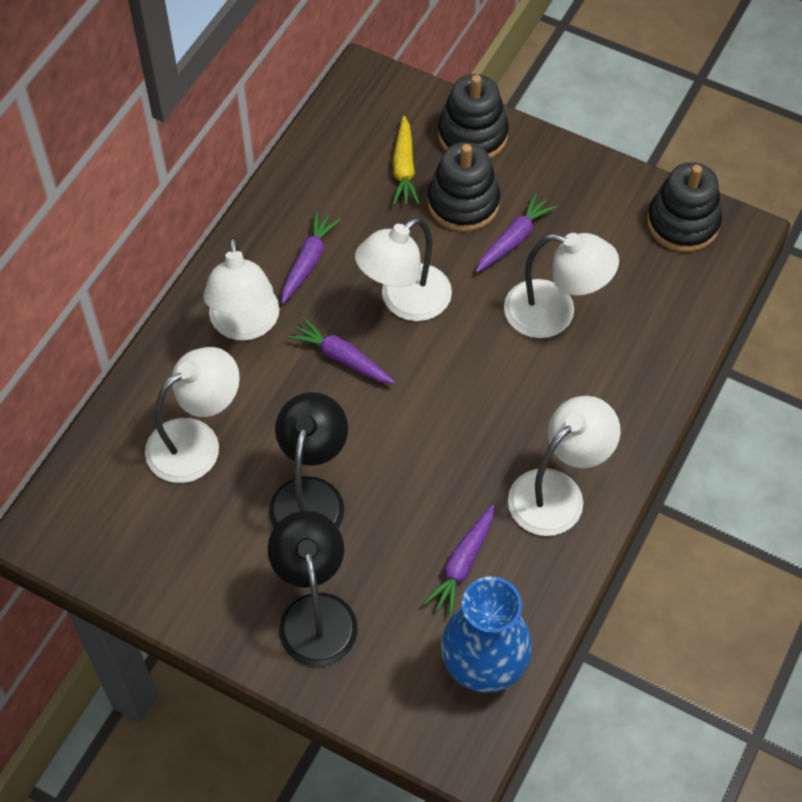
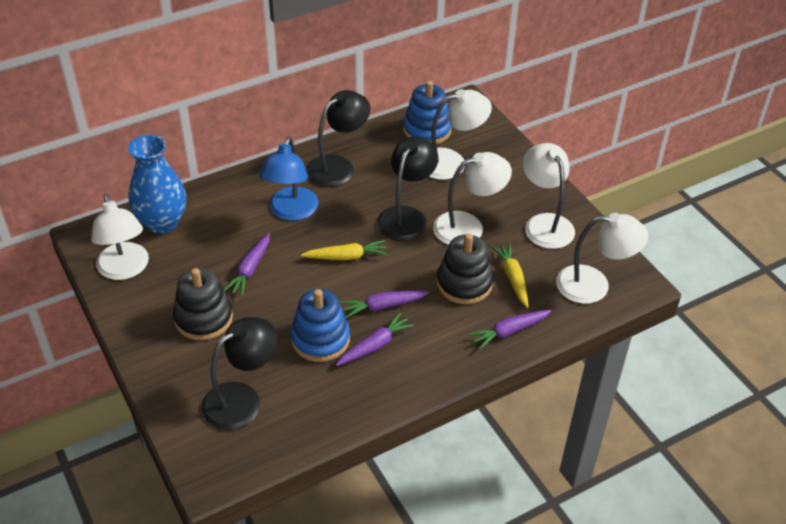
black lamp: [268,511,358,666] [269,392,348,528] = 2 -> [201,317,278,430] [306,90,370,187] [377,136,438,241] = 3
black stacking toy: [428,142,500,232] [438,74,509,159] [647,162,722,252] = 3 -> [173,268,233,340] [437,234,493,304] = 2
blue lamp: none = 0 -> [259,137,319,221] = 1
blue stacking toy: none = 0 -> [291,289,350,362] [403,81,452,144] = 2
yellow carrot: [393,116,420,205] = 1 -> [301,240,388,260] [491,242,529,308] = 2

